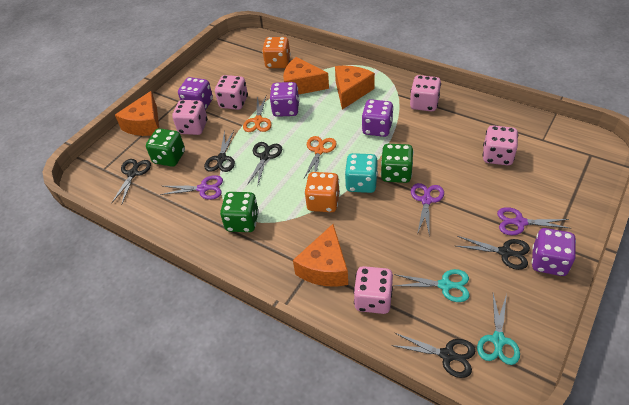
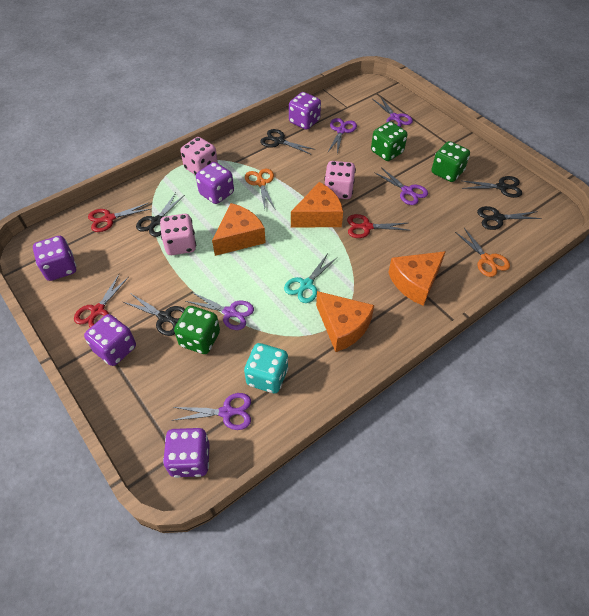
orange dice: [262,37,291,68] [304,172,340,212] = 2 -> none = 0
pink dice: [172,100,207,135] [215,75,248,110] [353,266,393,314] [410,75,441,111] [482,125,518,165] = 5 -> [160,214,196,255] [180,137,218,175] [324,161,356,199] = 3
purple dice: [178,77,213,110] [270,82,299,117] [362,99,394,137] [531,228,576,276] = 4 -> [33,236,76,281] [84,314,136,366] [163,428,210,478] [196,162,234,204] [289,92,321,130] = 5
purple scissors: [160,175,223,200] [411,183,444,234] [497,207,569,235] = 3 -> [172,393,251,430] [185,292,254,330] [328,118,357,154] [373,96,413,127] [374,167,428,205] = 5
red scissors: none = 0 -> [74,274,129,328] [88,203,151,232] [347,214,411,238] = 3
turquoise scissors: [394,269,469,302] [477,294,520,365] = 2 -> [284,253,337,303] = 1

